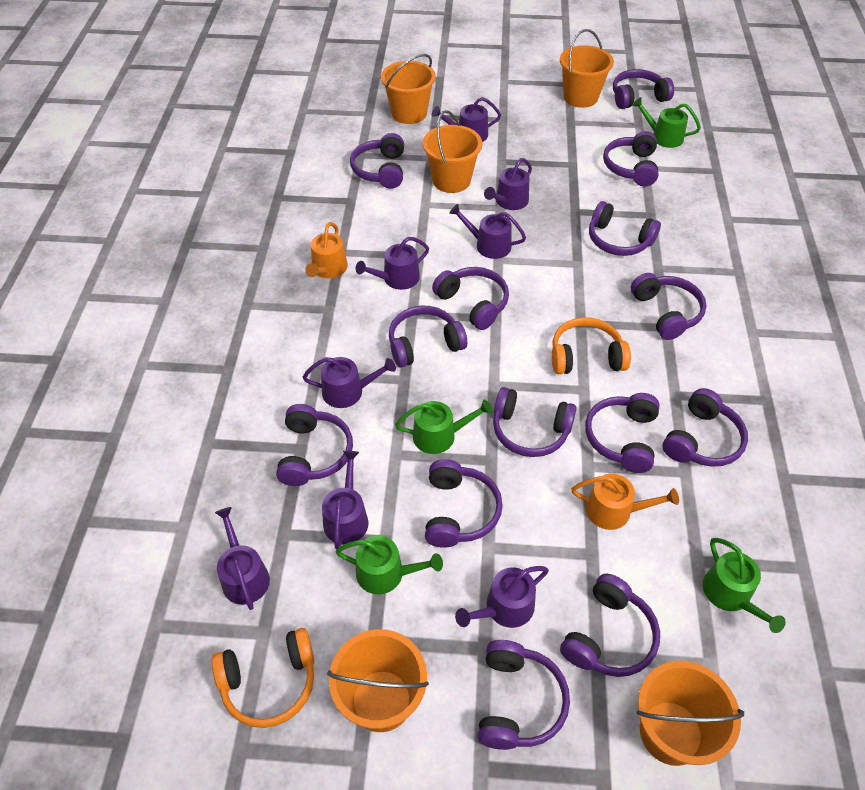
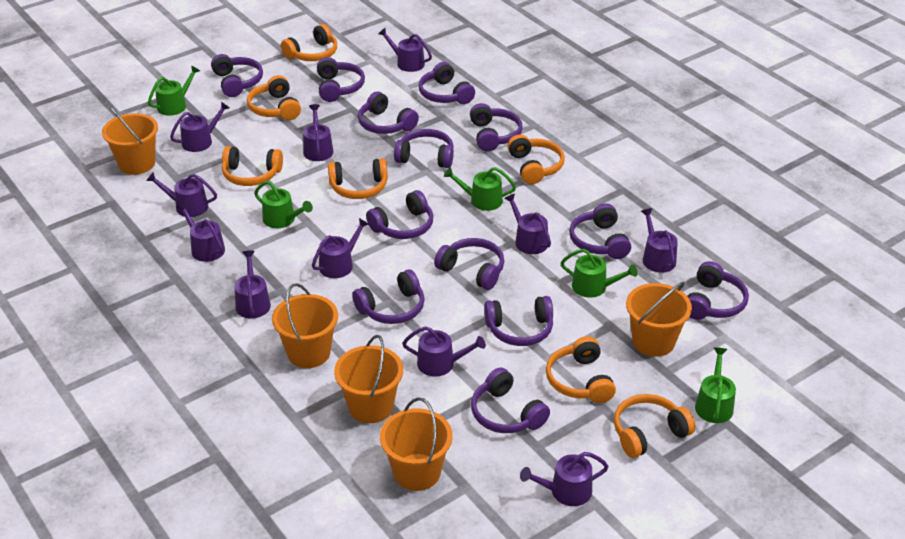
green watering can: [336,536,443,595] [395,399,493,454] [632,97,701,148] [703,538,786,633] = 4 -> [148,65,200,116] [254,181,313,228] [444,167,516,211] [561,249,638,298] [695,347,736,423] = 5
orange headphones: [211,628,314,728] [552,317,631,374] = 2 -> [222,146,283,186] [247,75,301,120] [281,24,337,61] [328,158,388,199] [507,134,565,184] [546,336,616,403] [614,394,695,458] = 7
orange watering can: [305,222,348,278] [571,474,679,530] = 2 -> none = 0
purple headphones: [276,404,353,486] [350,133,404,189] [389,306,467,368] [425,459,503,548] [432,267,509,330] [478,640,570,750] [493,387,577,457] [560,574,660,677] [585,393,660,473] [589,201,661,256] [603,131,659,186] [613,69,674,109] [631,273,707,340] [662,388,748,467] = 14 -> [211,54,263,97] [317,57,365,102] [352,269,425,324] [358,92,419,134] [366,190,433,239] [394,129,454,168] [418,62,475,104] [434,238,504,290] [470,103,522,151] [471,367,550,433] [484,296,553,346] [569,203,631,259] [687,261,749,320] = 13
purple watering can: [215,507,270,610] [303,357,396,408] [322,451,368,550] [356,237,429,290] [432,97,501,142] [449,204,526,259] [455,566,549,628] [484,158,532,210] = 8 -> [146,172,217,217] [170,102,230,152] [176,202,225,262] [234,250,271,319] [303,104,334,161] [312,218,369,278] [378,28,432,72] [402,326,486,377] [504,193,551,254] [520,452,609,506] [641,208,678,273] = 11

